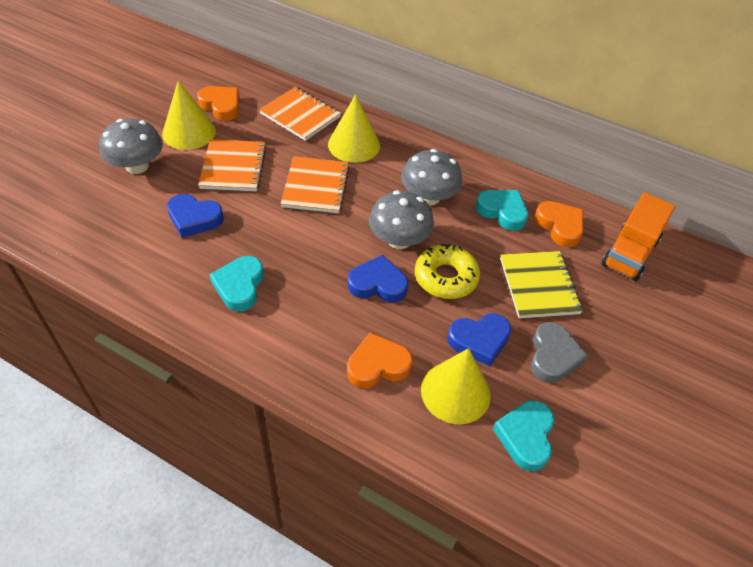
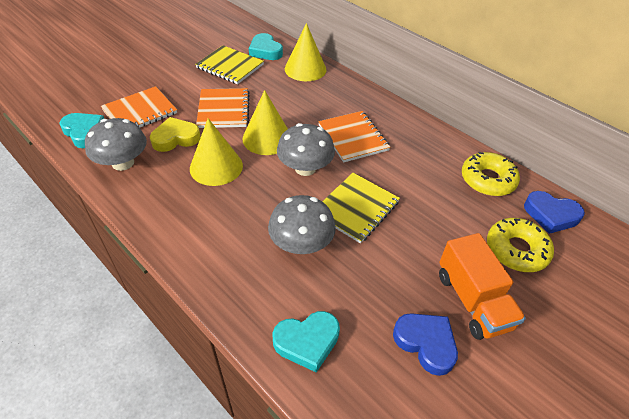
blue heart: [167,194,224,238] [348,255,408,303] [447,313,511,366] = 3 -> [393,313,458,376] [524,191,585,234] = 2
grey heart: [531,322,588,383] = 1 -> none = 0
orange heart: [197,86,239,121] [347,333,413,388] [535,201,583,247] = 3 -> none = 0
yellow donut: [415,244,480,299] = 1 -> [462,152,520,196] [487,218,554,272] = 2
yellow heart: none = 0 -> [150,117,201,152] = 1
yellow notebook: [500,251,583,318] = 1 -> [195,45,264,84] [322,173,400,244] = 2

